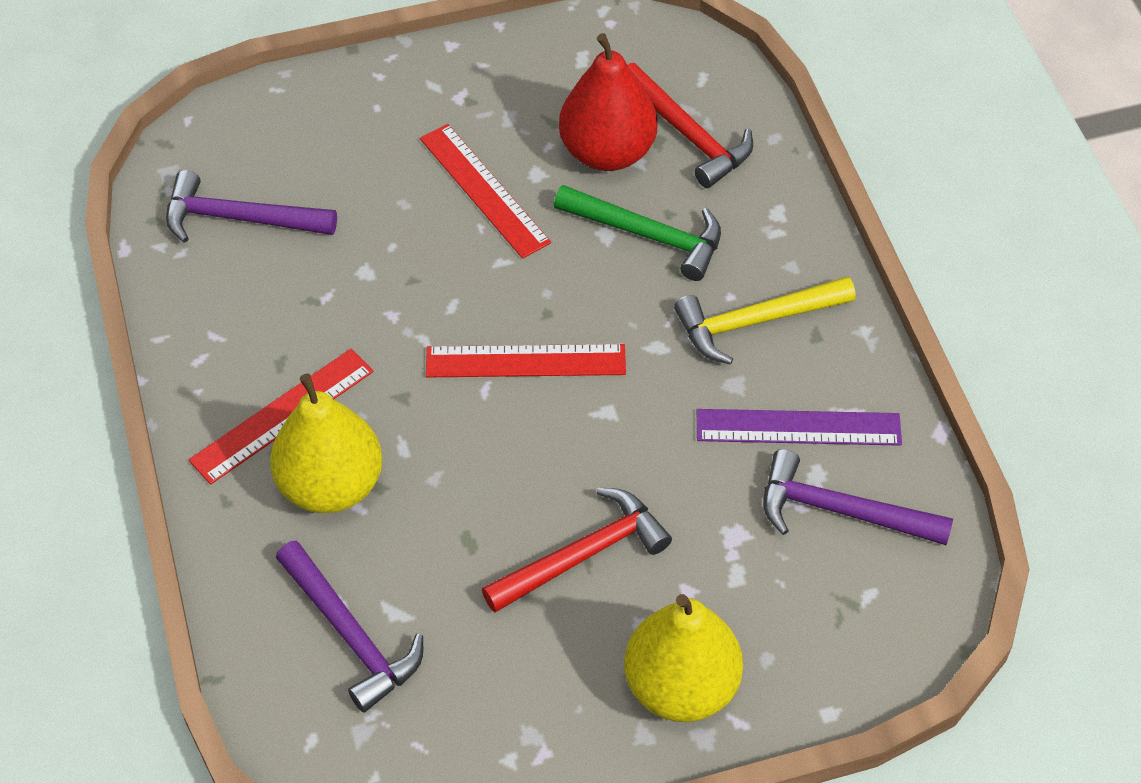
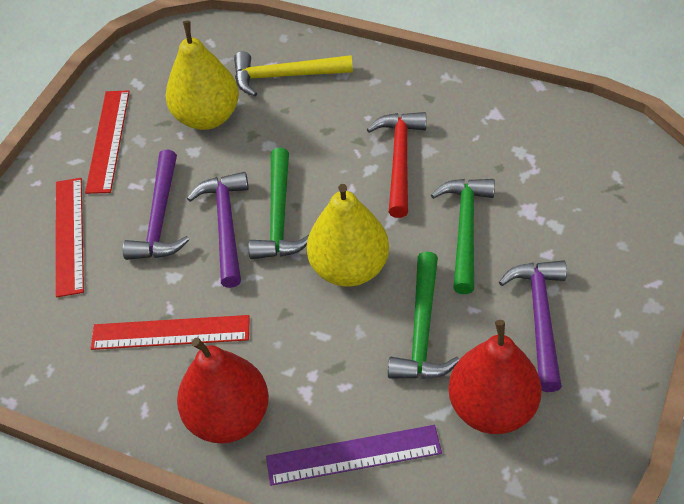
green hammer: [554,185,721,281] = 1 -> [248,148,309,259] [388,252,460,379] [431,179,495,294] = 3
red hammer: [482,487,672,613] [628,63,753,188] = 2 -> [367,112,426,218] = 1
red pear: [559,33,657,171] = 1 -> [177,338,269,444] [449,320,542,434] = 2

